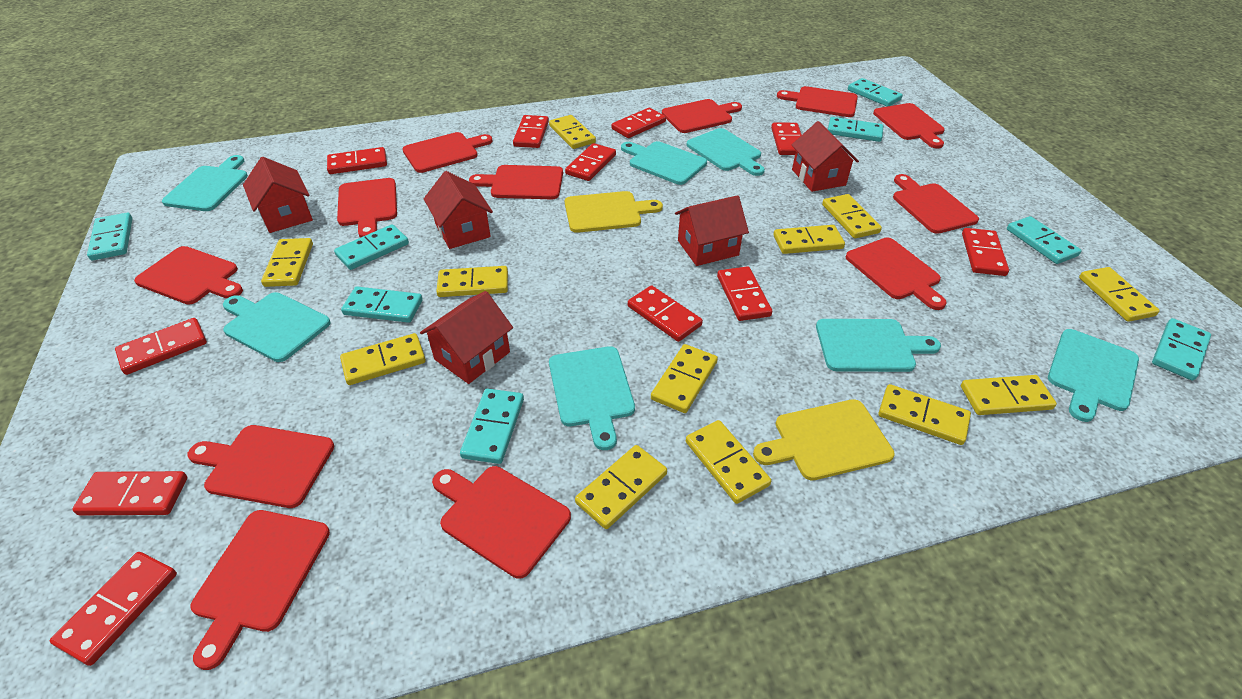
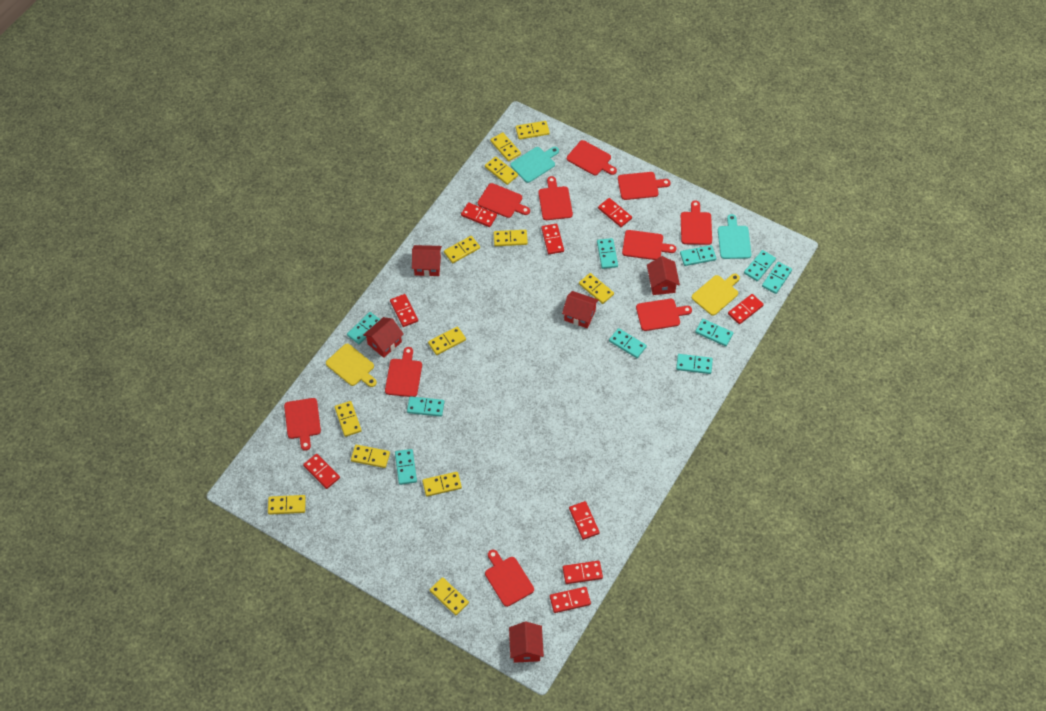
red cutting board: [134,246,243,305] [187,425,334,508] [190,510,330,670] [337,178,397,238] [402,132,493,173] [432,466,571,579] [469,165,563,199] [662,99,742,133] [777,86,858,117] [846,237,947,310] [873,103,945,148] [893,174,979,234] = 12 -> [284,398,321,451] [385,347,422,397] [478,183,530,218] [485,550,534,607] [538,176,573,220] [567,140,617,175] [618,172,671,200] [622,230,676,260] [636,299,692,331] [681,200,712,245] = 10
red domino: [50,552,177,666] [72,471,187,515] [115,318,207,375] [327,147,387,174] [513,115,549,148] [565,143,616,181] [612,108,666,138] [628,285,703,342] [717,266,772,321] [771,122,802,155] [962,228,1009,276] = 11 -> [303,454,340,489] [390,294,418,327] [461,202,497,227] [541,224,564,254] [550,587,591,613] [563,561,603,584] [569,501,600,540] [598,198,632,227] [728,294,764,324] = 9
turquoise cutting board: [162,155,248,211] [223,292,331,362] [549,346,635,450] [621,141,707,185] [687,128,765,176] [816,319,941,372] [1048,329,1139,422] = 7 -> [510,147,559,183] [718,214,751,259] = 2
turquoise domino: [87,213,133,260] [334,224,409,270] [341,287,423,323] [460,388,524,464] [828,117,883,142] [848,78,903,107] [1007,216,1082,264] [1152,318,1211,380] = 8 -> [347,312,381,344] [395,449,417,485] [407,396,444,417] [597,238,618,269] [609,328,647,358] [676,354,713,374] [680,245,716,266] [695,319,733,346] [744,250,776,281] [762,262,792,294] = 10

